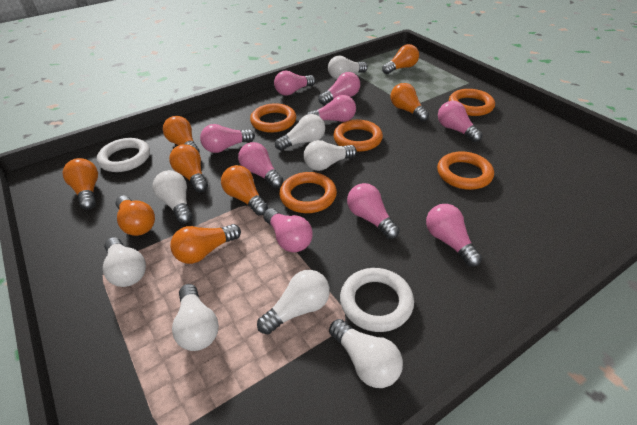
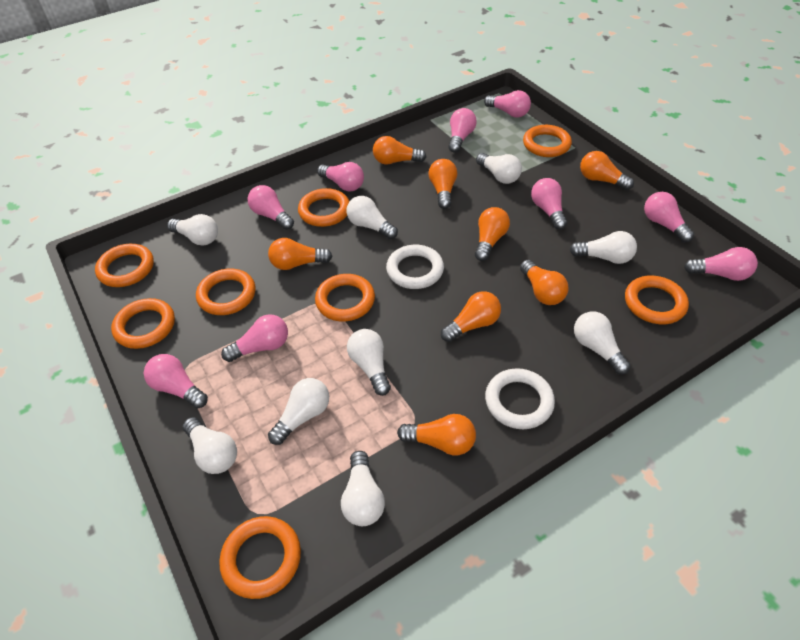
orange ring: [250,103,296,133] [279,172,337,213] [333,120,383,152] [437,151,494,190] [449,89,495,116] = 5 -> [95,244,154,287] [111,298,175,349] [196,269,256,315] [219,516,301,599] [298,188,350,227] [315,274,375,321] [523,125,572,157] [625,276,689,324] = 8
white light bulb: [103,237,146,287] [153,170,192,224] [172,284,219,351] [257,270,330,334] [275,114,325,151] [304,140,357,171] [328,56,368,79] [329,319,403,388] = 8 -> [167,214,218,246] [183,417,237,474] [268,378,329,445] [341,451,385,526] [347,196,398,239] [347,329,391,396] [476,153,522,184] [570,231,637,264] [574,312,631,374] = 9

